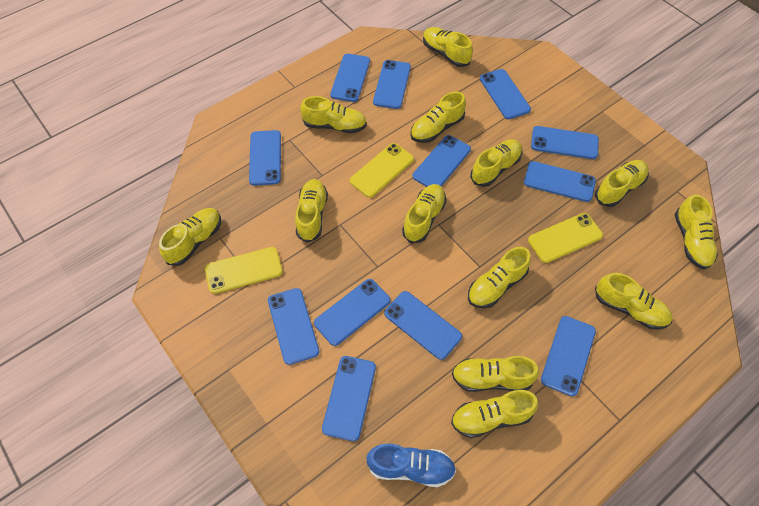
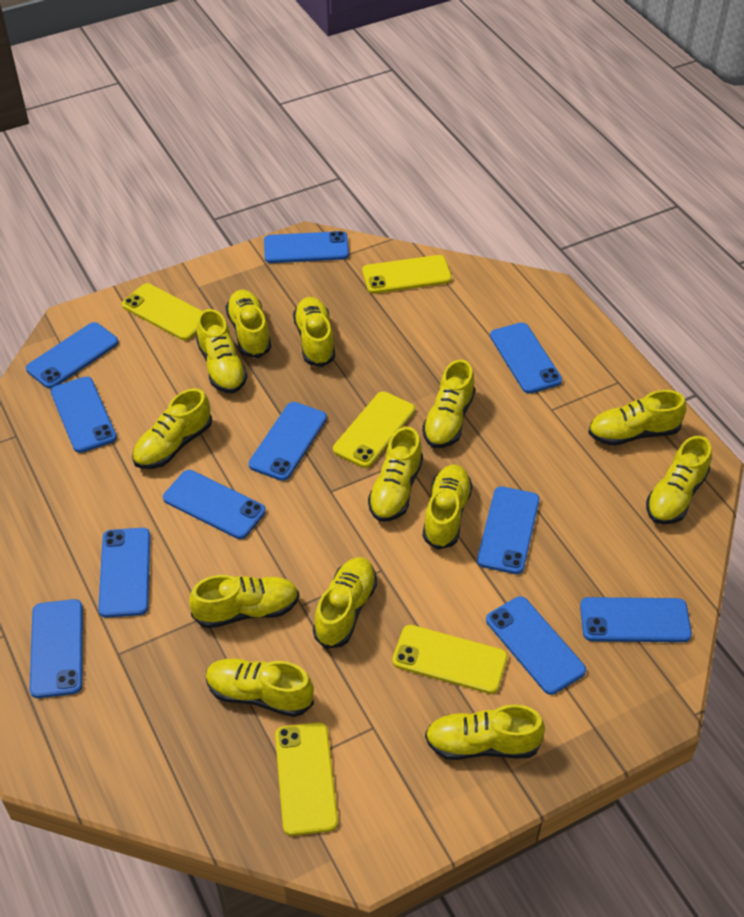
blue phone: [249,130,281,186] [268,288,319,365] [314,279,391,346] [322,356,376,441] [330,54,370,102] [373,60,411,109] [384,291,462,360] [413,135,471,187] [480,69,531,119] [524,161,596,202] [531,126,599,159] [541,316,596,396] = 12 -> [26,322,118,389] [30,599,83,698] [51,376,117,453] [98,528,150,618] [163,470,266,539] [249,402,327,481] [264,231,349,263] [477,486,540,574] [486,596,586,695] [490,322,562,394] [580,597,692,642] = 11
blue shoe: [366,444,456,487] = 1 -> none = 0
yellow phone: [205,247,283,294] [350,143,414,198] [528,213,603,263] = 3 -> [122,283,202,340] [275,722,338,836] [333,391,415,468] [362,255,452,294] [392,625,508,694] = 5

